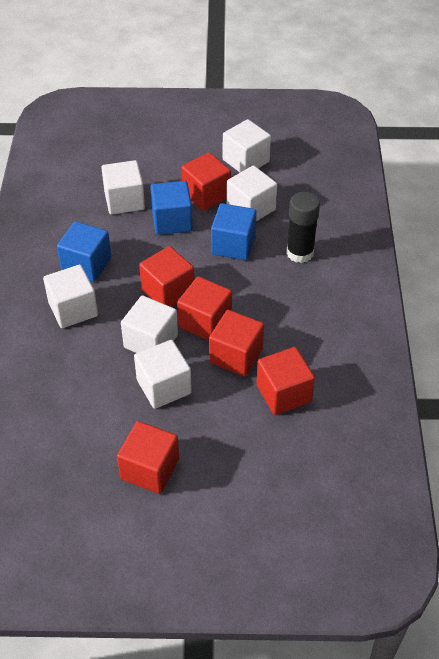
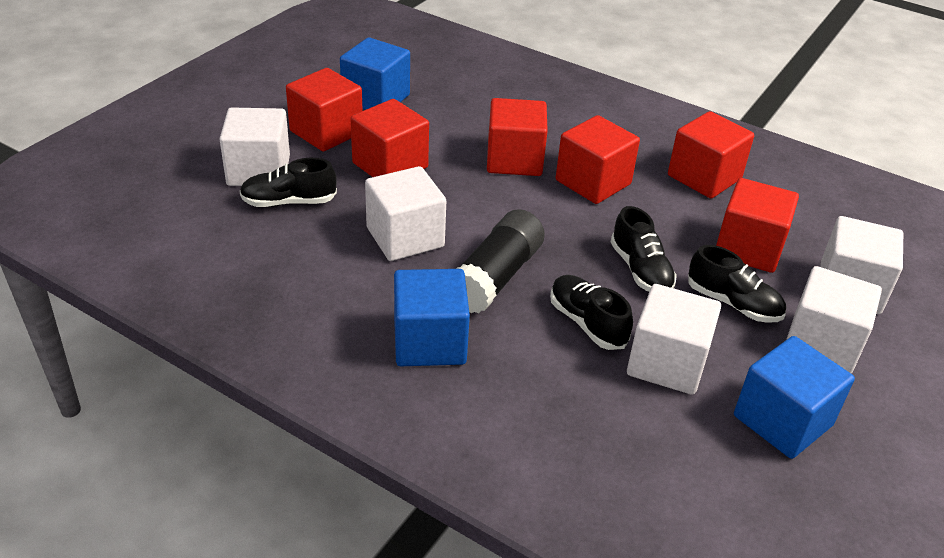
black shoe: none = 0 -> [240,158,337,207] [550,275,633,350] [610,206,677,292] [688,245,786,323] = 4
white cube: [43,265,98,328] [101,160,145,215] [121,296,178,353] [134,340,192,409] [223,119,271,172] [226,165,277,221] = 6 -> [220,107,290,186] [365,166,446,261] [627,284,721,395] [786,266,882,373] [820,216,903,314] = 5

